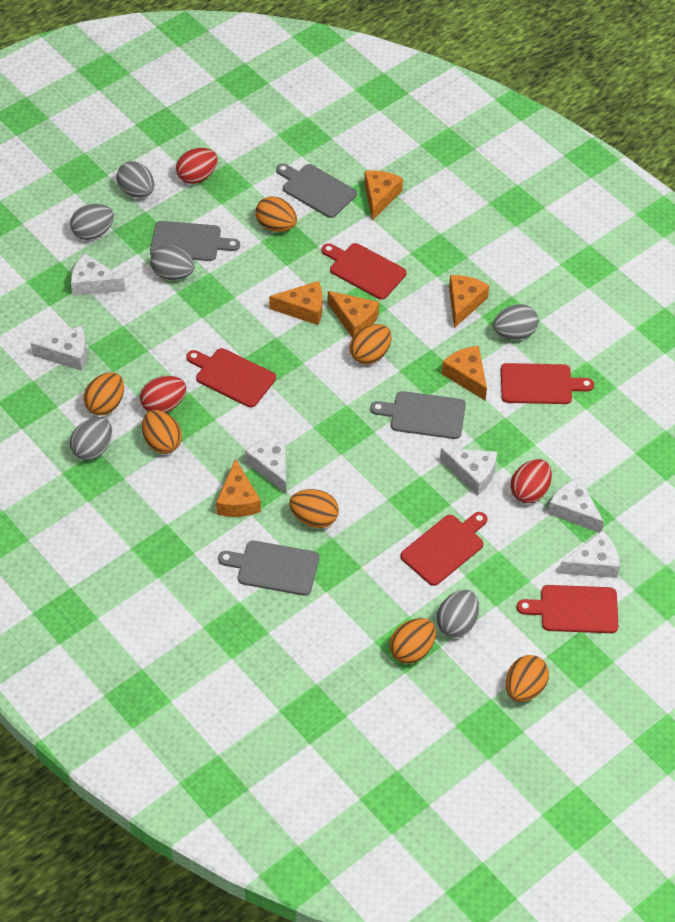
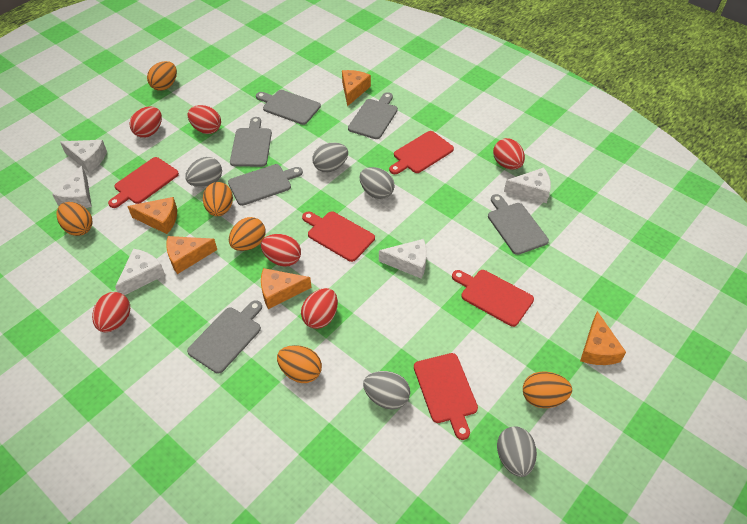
grey cutting board: [150,221,240,261] [218,541,319,596] [276,163,357,218] [370,391,466,439] = 4 -> [187,300,262,373] [228,164,303,206] [230,117,272,167] [256,90,321,125] [348,92,398,139] [488,194,549,255] = 6
grey egg: [70,204,114,240] [70,417,112,460] [116,161,154,198] [150,245,194,280] [437,590,479,638] [493,304,539,340] = 6 -> [185,157,222,187] [312,143,348,172] [359,167,395,199] [363,371,410,410] [497,426,537,477] = 5
orange cheese: [216,458,261,517] [269,281,322,325] [328,291,379,338] [364,170,403,221] [442,346,487,401] [449,275,489,328] = 6 -> [127,197,177,234] [166,236,217,274] [261,268,311,309] [342,70,371,107] [580,311,626,365] = 5
orange egg: [83,372,124,415] [142,410,182,454] [255,196,297,232] [289,489,339,528] [350,324,391,365] [390,618,436,664] [506,655,549,702] = 7 -> [57,202,93,236] [147,61,177,91] [203,182,233,216] [229,217,266,251] [277,345,322,383] [523,372,572,408] = 6
red egg: [140,376,186,413] [176,148,218,184] [510,459,552,503] = 3 -> [92,292,130,332] [129,106,162,138] [187,105,221,134] [261,234,301,267] [301,288,338,329] [493,138,525,170] = 6
white cheese: [30,326,87,371] [71,253,125,296] [245,436,286,494] [440,448,497,495] [548,477,604,532] [559,530,620,578] = 6 -> [52,166,92,208] [60,140,107,173] [115,249,165,295] [379,239,427,279] [504,167,551,203] = 5

